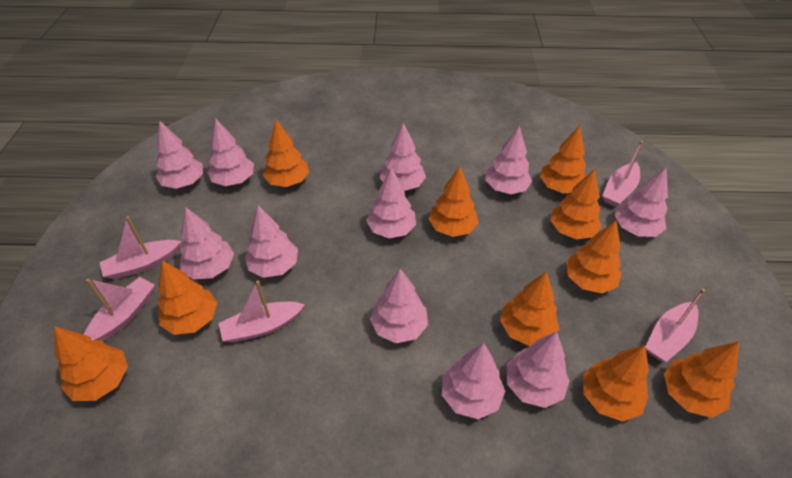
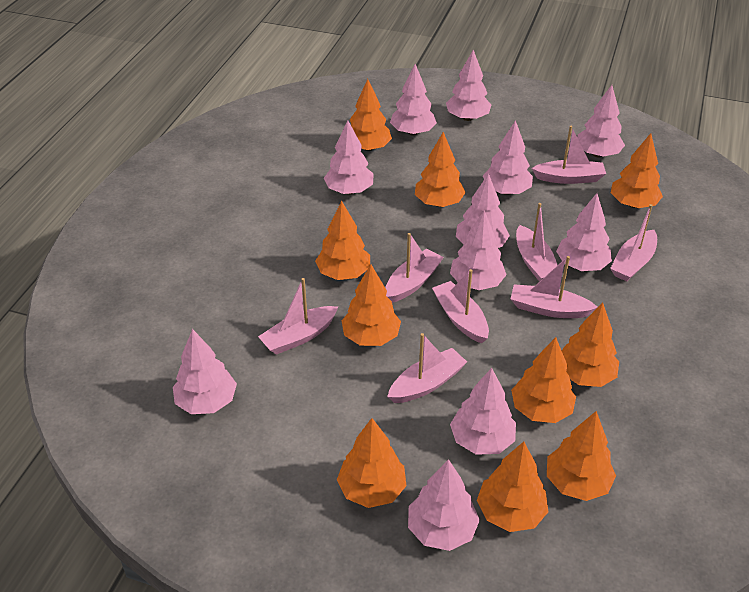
pink boat: [84,277,155,341] [100,216,181,279] [218,281,305,343] [602,141,643,207] [645,289,705,362] = 5 -> [258,278,338,355] [385,233,444,303] [387,333,467,403] [432,269,489,344] [511,256,598,318] [516,203,557,282] [532,126,606,184] [610,204,657,281] = 8

